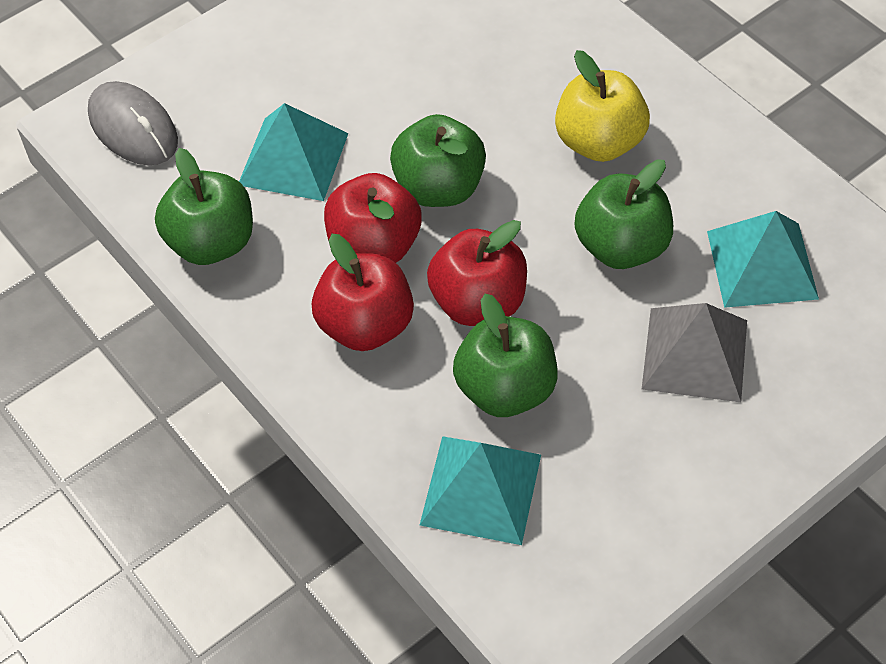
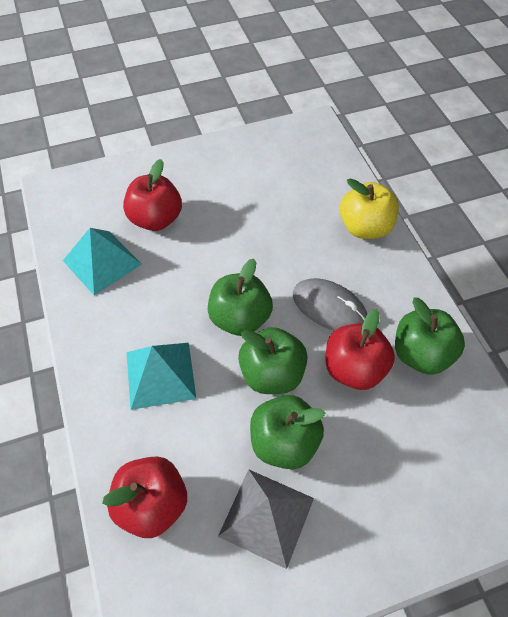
turquoise pyramid: [239,103,349,201] [420,436,541,545] [707,211,819,308] = 3 -> [63,228,142,296] [126,343,196,410] = 2

